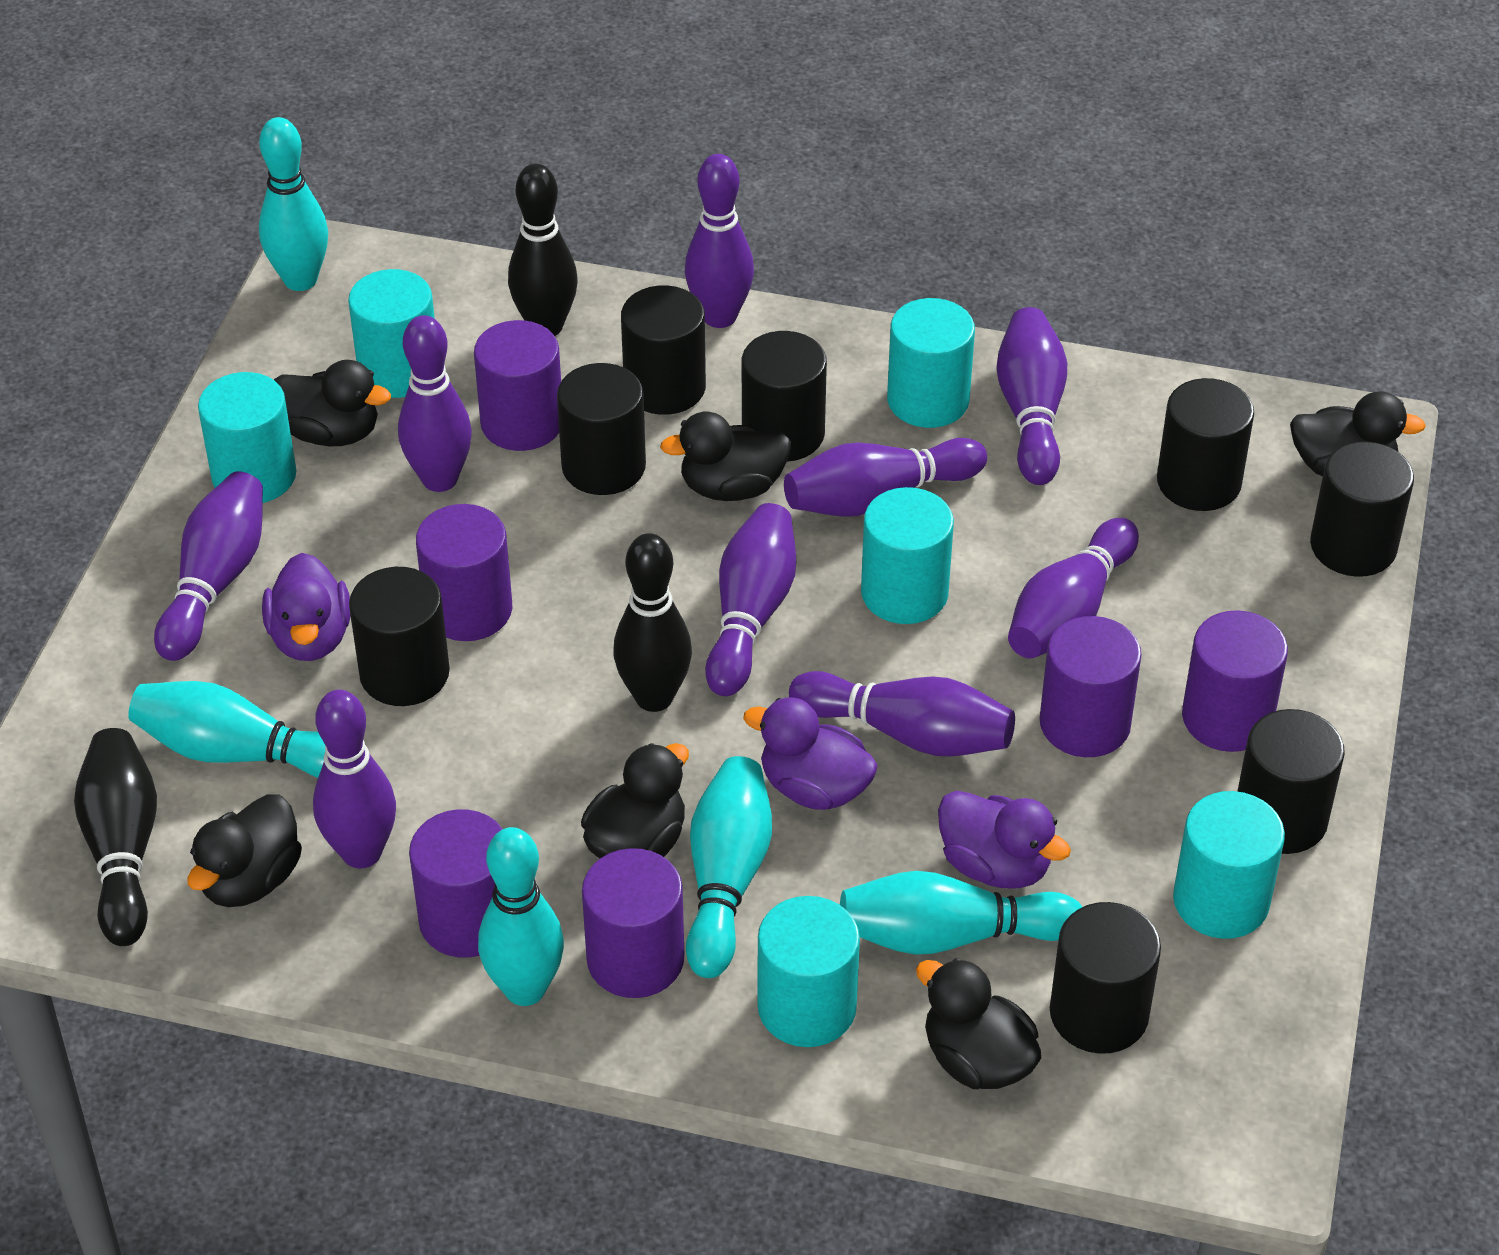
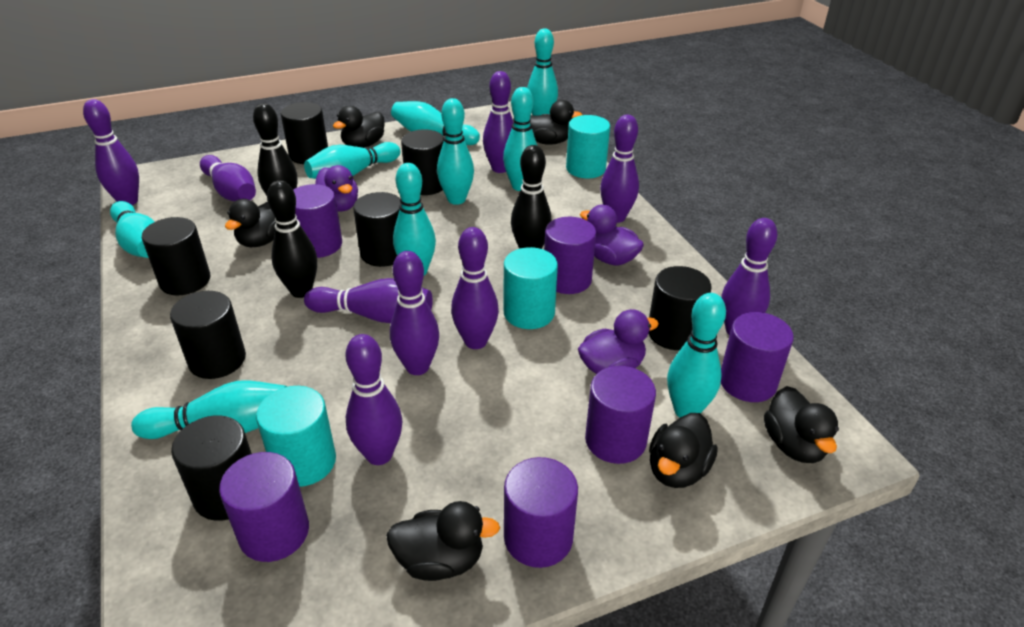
black cylinder: [349,567,450,706] [557,363,646,495] [621,285,706,415] [742,331,827,462] [1050,902,1161,1054] [1157,378,1254,511] [1237,709,1345,854] [1310,442,1414,577] = 8 -> [142,217,210,295] [170,291,246,379] [171,415,252,521] [281,102,328,164] [353,192,401,267] [401,129,444,195] [648,266,711,350] = 7
turquoise bowling pin: [128,681,326,778] [259,117,328,291] [478,827,564,1006] [686,756,772,978] [840,871,1082,955] = 5 -> [110,201,155,258] [131,380,287,439] [304,142,400,179] [391,101,480,145] [393,163,436,276] [437,98,474,205] [503,87,537,191] [527,28,558,116] [667,293,726,418] = 9
turquoise cylinder: [198,372,297,503] [348,269,435,398] [757,896,860,1047] [861,487,954,624] [887,298,975,428] [1173,791,1285,939] = 6 -> [256,386,336,487] [504,247,558,329] [566,115,610,178] = 3

